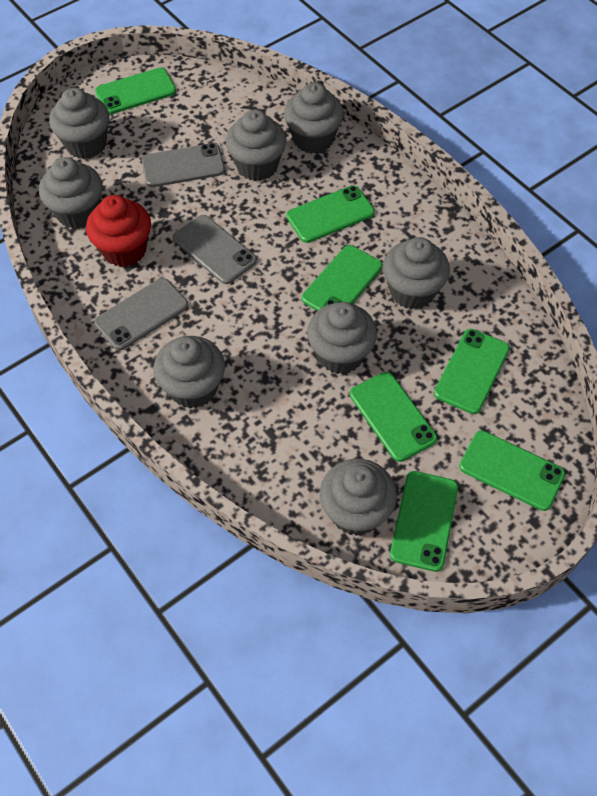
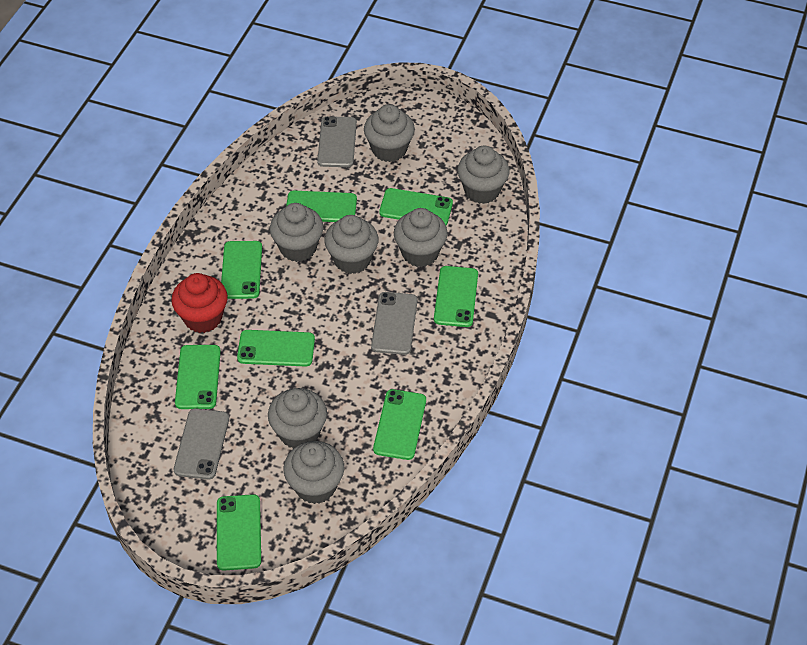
green phone: [95,68,176,114] [286,185,375,243] [302,245,383,311] [350,372,437,462] [390,471,458,572] [434,329,510,414] [459,430,565,511] = 7 -> [175,345,221,409] [217,494,261,571] [221,241,262,299] [237,330,315,367] [286,191,357,222] [373,389,426,460] [379,188,453,225] [434,266,478,327] = 8
grey cupcake: [39,157,103,229] [49,88,110,159] [154,336,225,409] [226,110,287,181] [284,82,344,154] [307,302,377,374] [320,459,397,536] [383,237,450,309] = 8 -> [268,388,327,449] [270,203,323,262] [283,441,344,504] [324,215,379,274] [364,104,415,162] [394,208,448,267] [457,146,510,204] = 7

